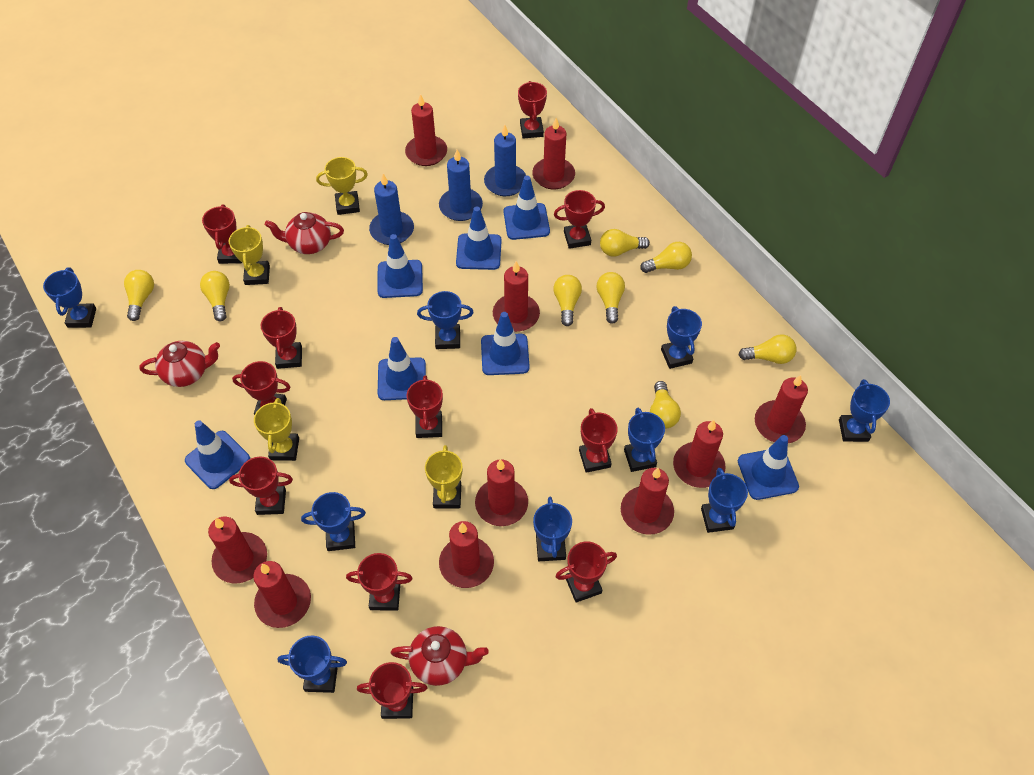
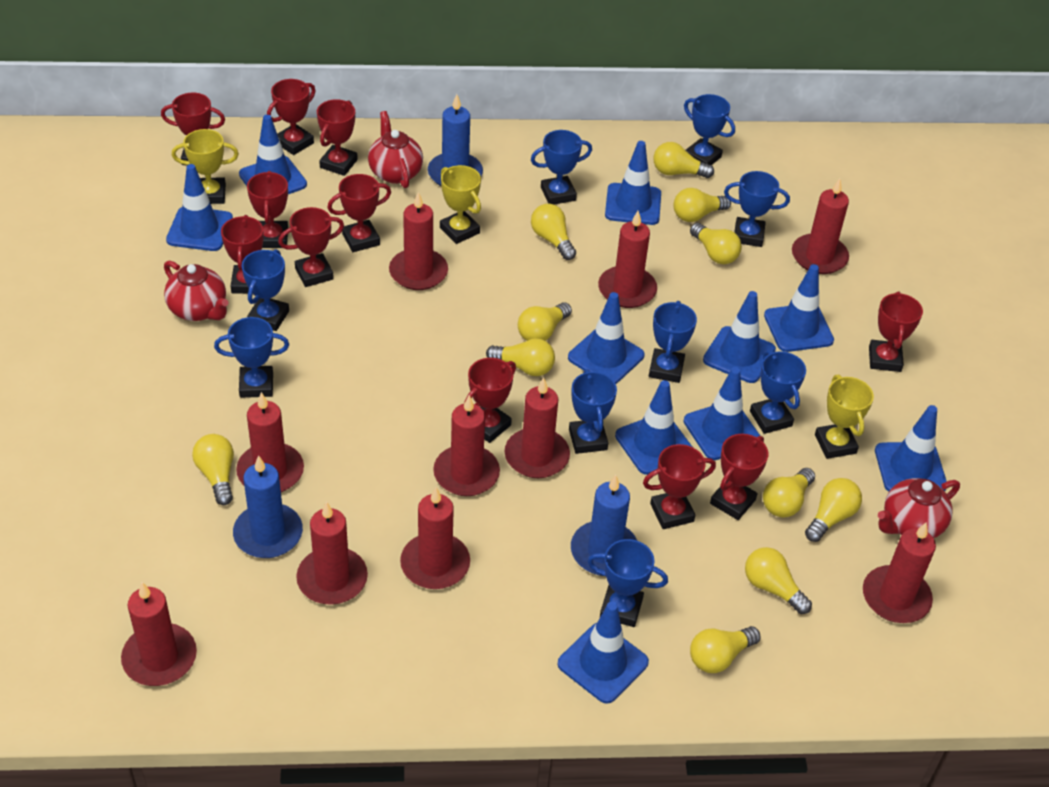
blue traffic cone: [185,420,250,489] [378,234,423,298] [378,337,426,400] [456,206,502,270] [481,312,530,375] [503,176,550,240] [738,435,799,500] = 7 -> [166,164,233,251] [239,115,307,194] [557,602,649,704] [568,292,645,384] [605,141,661,225] [615,380,692,475] [684,367,760,460] [703,291,776,383] [764,264,834,352] [875,405,947,492] = 10
yellow light bulb: [124,270,154,321] [200,271,230,321] [553,275,582,326] [597,272,625,324] [600,229,650,257] [640,242,692,273] [650,381,681,429] [739,334,796,364] = 8 -> [192,434,234,505] [486,338,555,376] [518,302,572,341] [531,204,576,260] [653,142,714,178] [673,188,731,222] [690,223,742,264] [690,626,760,673] [745,547,812,614] [763,468,815,518] [805,478,862,542] = 11
yellow trophy: [229,225,270,285] [254,398,299,461] [316,157,368,215] [425,445,463,508] = 4 -> [172,129,239,204] [440,165,481,244] [815,374,874,459] = 3

